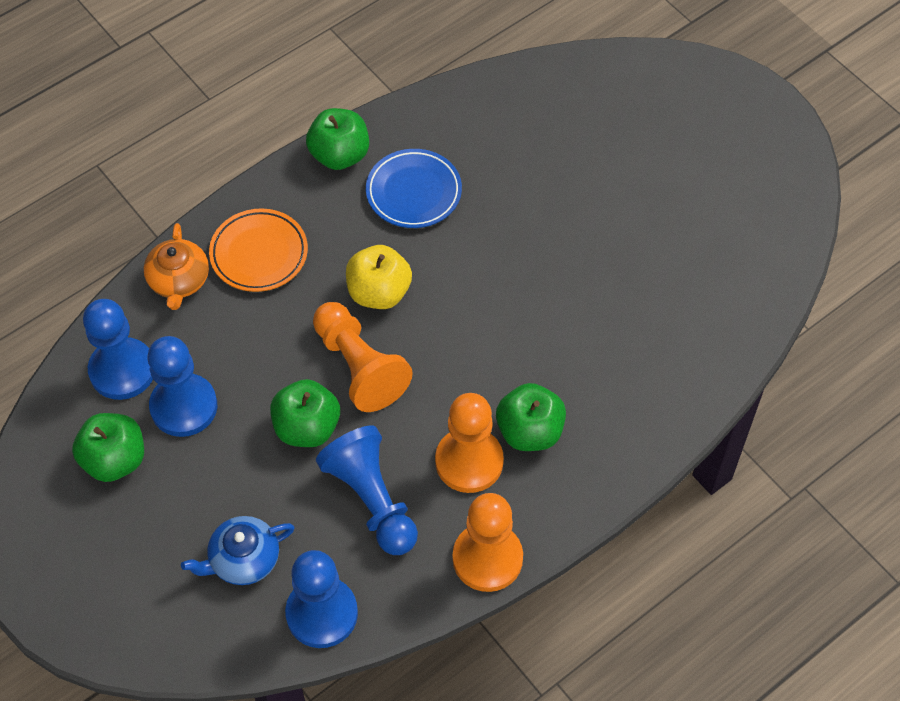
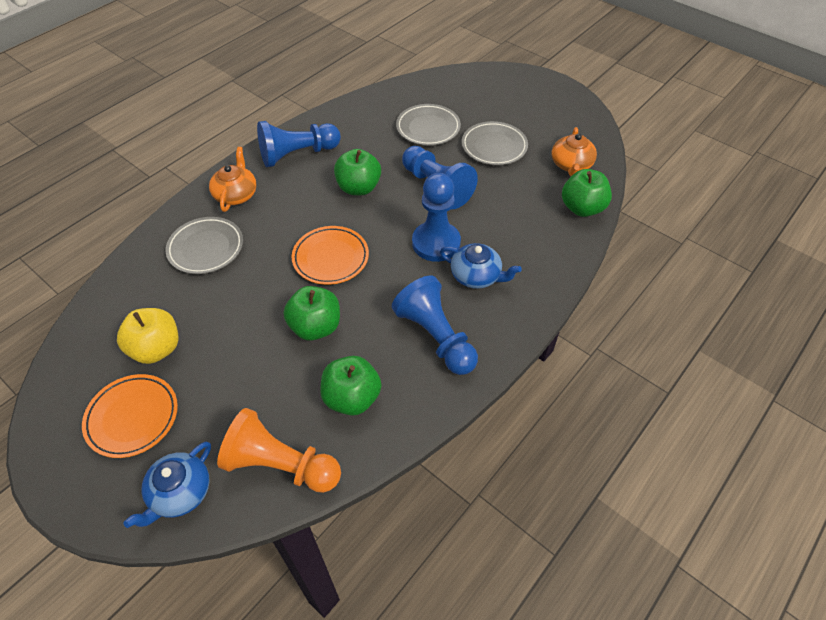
blue plate: [366,149,462,228] = 1 -> none = 0
blue teapot: [181,516,295,585] = 1 -> [123,442,211,528] [440,243,522,289] = 2
grey plate: none = 0 -> [166,217,243,274] [396,104,461,146] [462,121,528,165] = 3
orange pawn: [313,302,413,412] [435,393,504,493] [453,493,523,592] = 3 -> [217,408,341,493] = 1
orange plate: [209,208,308,292] = 1 -> [82,374,178,458] [292,226,369,285] = 2
orange teapot: [144,223,209,310] = 1 -> [209,147,257,212] [551,127,597,176] = 2

